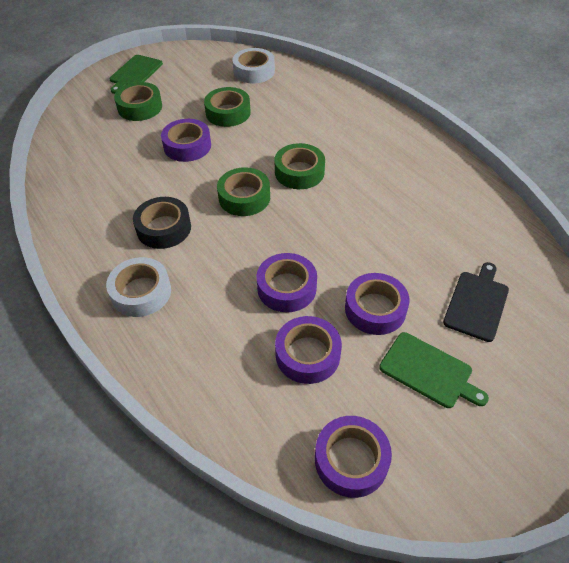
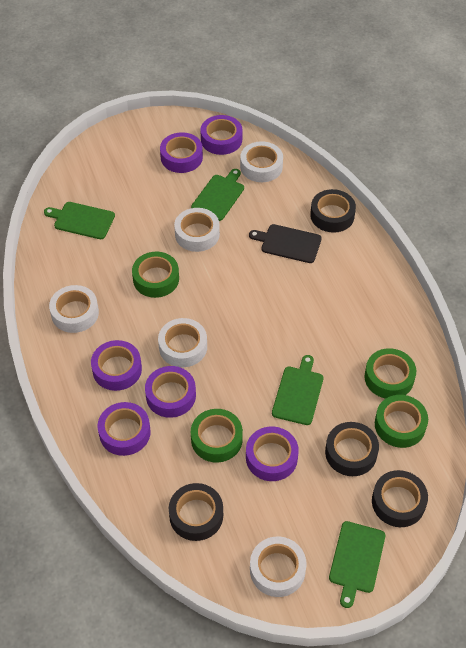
black tape: [133,197,191,249] = 1 -> [169,483,223,541] [310,189,356,233] [325,422,379,476] [372,470,428,527] = 4
green cutting board: [109,55,163,94] [379,332,489,408] = 2 -> [44,202,115,239] [191,169,244,221] [272,355,323,425] [329,521,385,608] = 4
purple tape: [161,119,211,162] [256,253,317,312] [275,316,342,384] [315,416,392,498] [345,273,410,335] = 5 -> [91,340,142,391] [98,402,151,456] [145,366,196,418] [160,132,203,173] [200,115,242,155] [246,427,299,481] = 6
white tape: [106,257,171,317] [232,48,275,83] = 2 -> [49,285,99,333] [158,318,207,367] [174,208,220,252] [240,141,283,182] [250,537,307,597] = 5

